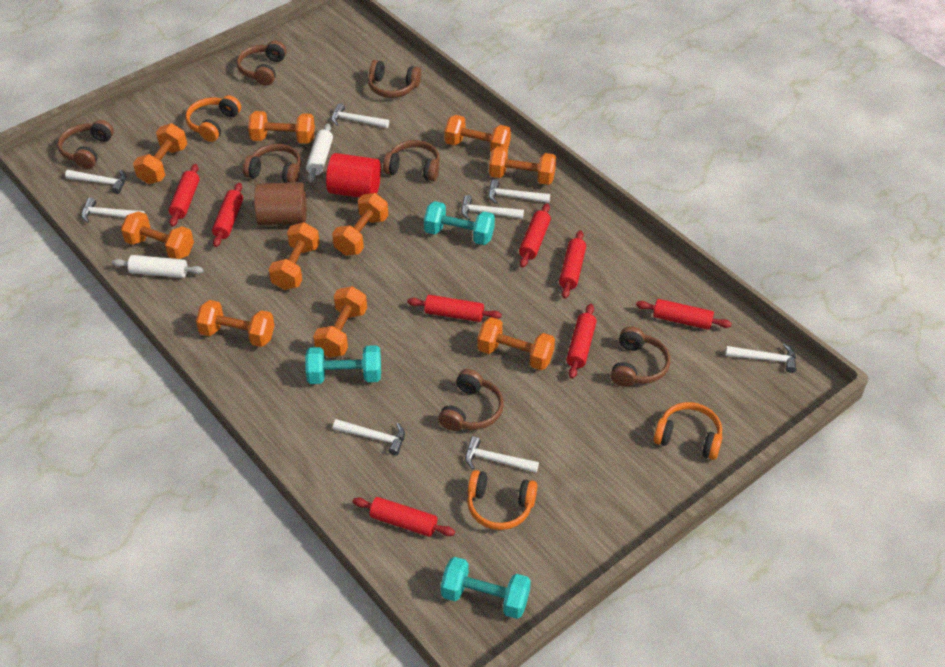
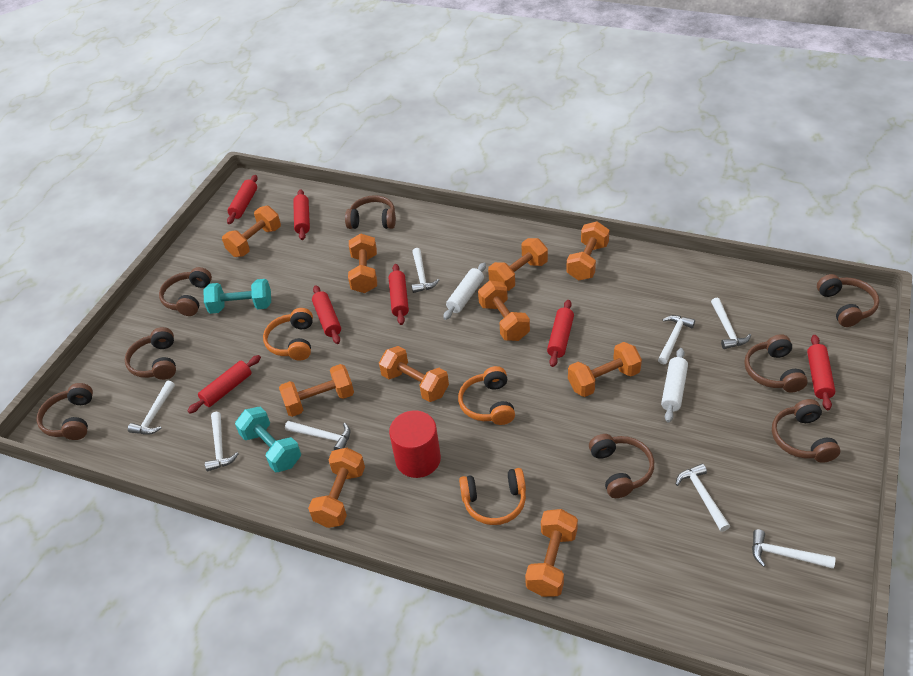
brown cylinder: [254,182,306,225] = 1 -> none = 0
brown headphones: [57,120,114,169] [237,41,287,86] [243,144,301,183] [368,60,421,98] [383,140,440,181] [438,369,504,431] [611,326,670,387] = 7 -> [37,383,93,440] [125,327,176,380] [159,267,212,316] [345,195,396,229] [589,434,654,498] [744,334,808,392] [772,399,840,463] [817,274,879,327] = 8
red rolling pin: [169,164,200,227] [212,183,243,247] [352,497,455,537] [407,295,502,322] [519,203,551,268] [559,230,586,299] [566,304,597,379] [636,299,732,330] = 8 -> [188,355,261,414] [227,175,258,224] [293,189,310,240] [312,285,341,344] [389,264,409,325] [547,300,574,367] [807,335,835,410] = 7
turquoise dumbbell: [305,345,381,384] [424,201,495,245] [441,557,531,619] = 3 -> [204,279,271,314] [235,406,301,472] = 2

